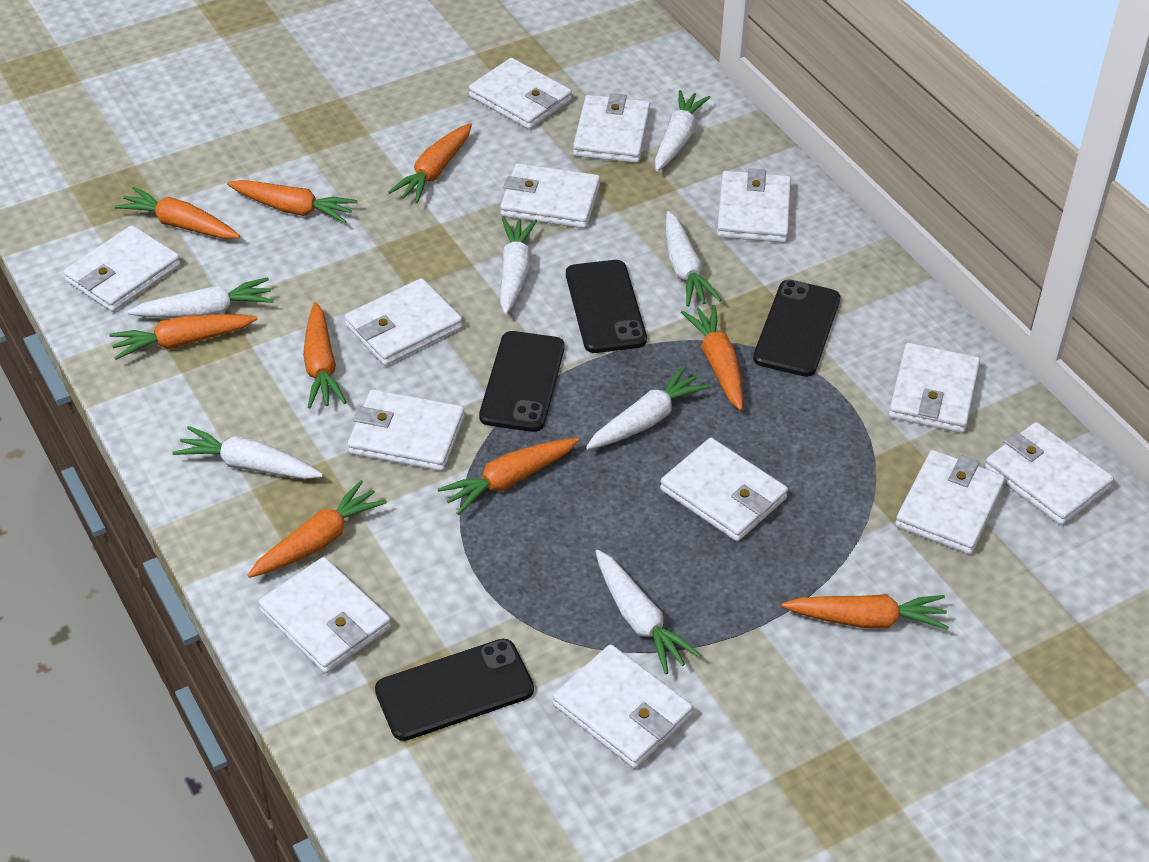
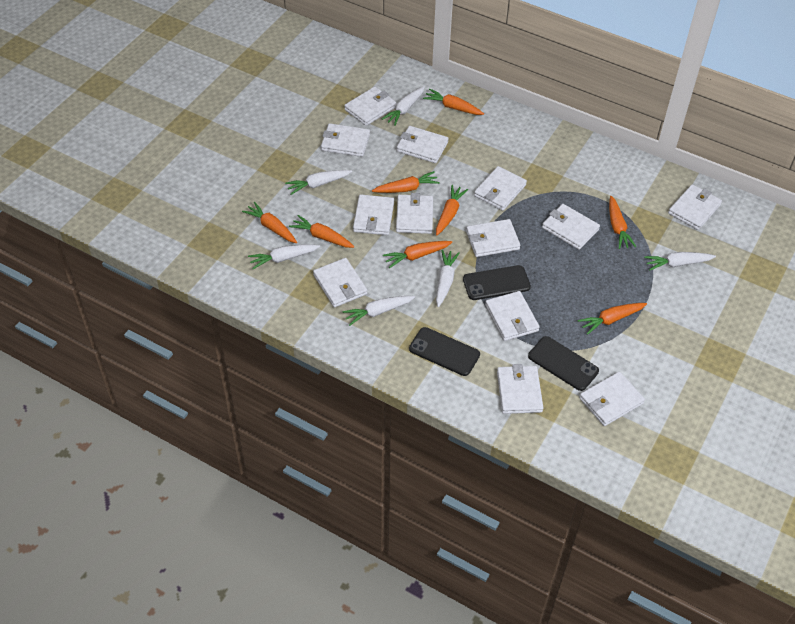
black phone: [375,639,534,741] [479,331,565,432] [566,260,647,353] [753,280,840,377] = 4 -> [409,327,480,376] [463,265,531,300] [528,336,599,391] = 3
orange carrot: [109,314,258,360] [115,186,240,239] [227,180,358,223] [247,480,387,578] [303,302,347,408] [388,123,472,204] [438,438,579,515] [681,305,743,411] [781,594,949,630] = 9 -> [242,202,297,243] [289,215,354,248] [372,171,440,193] [383,241,452,268] [423,89,484,115] [436,185,468,235] [578,303,647,335] [609,196,636,249] = 8
white carrot: [127,277,274,318] [172,426,323,479] [500,218,537,315] [586,366,710,449] [595,550,701,674] [655,90,710,171] [666,211,721,307] = 7 -> [248,244,320,269] [285,170,352,195] [342,296,415,326] [382,87,425,126] [436,250,460,307] [644,252,716,271] = 6

